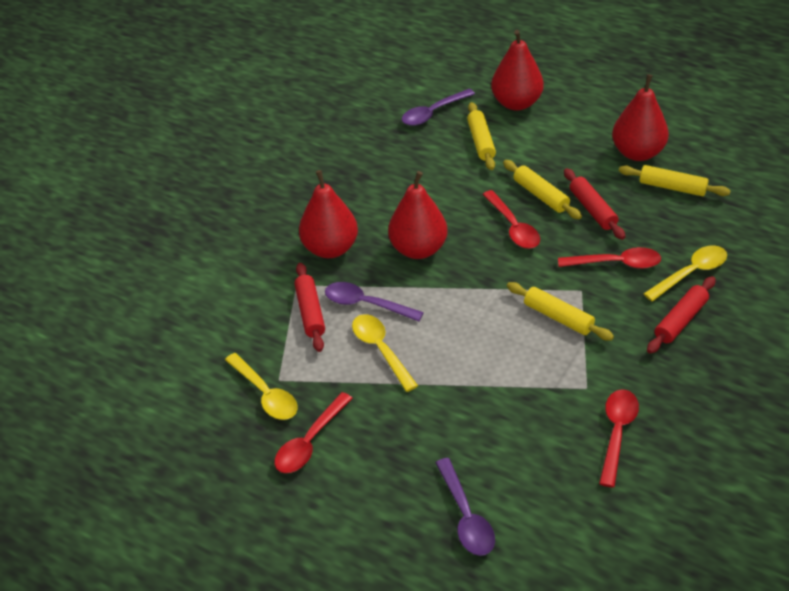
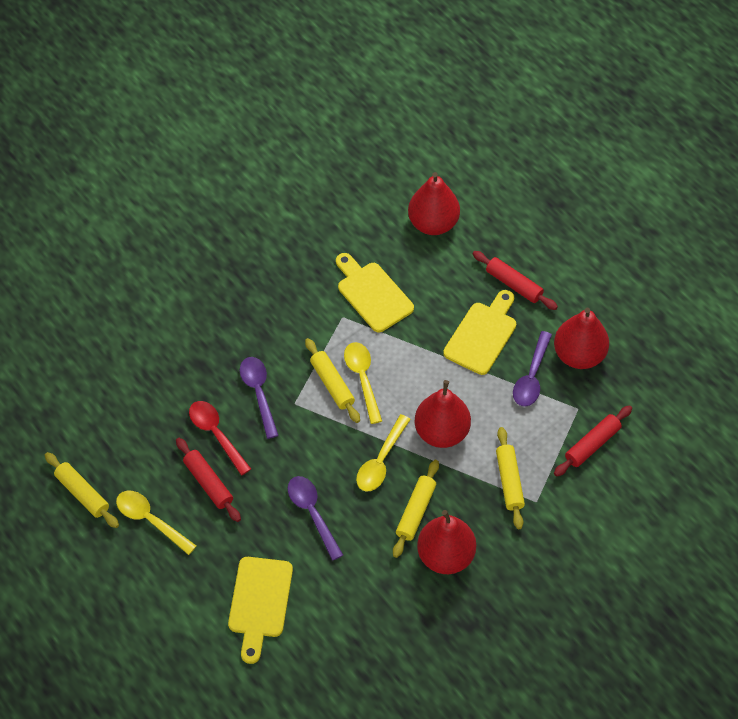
red spoon: [274,392,353,473] [482,190,540,249] [558,247,661,269] [599,390,639,487] = 4 -> [189,401,251,475] = 1
yellow cutting board: none = 0 -> [228,557,293,664] [336,253,414,332] [443,290,516,375] = 3

